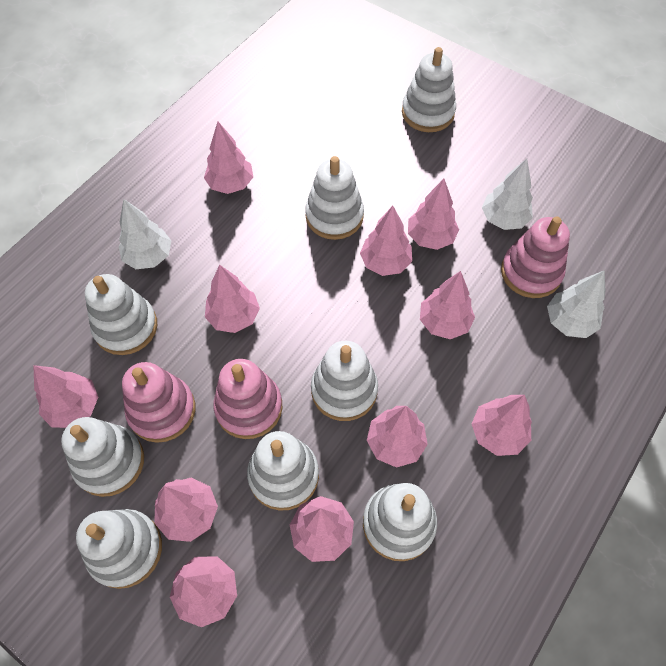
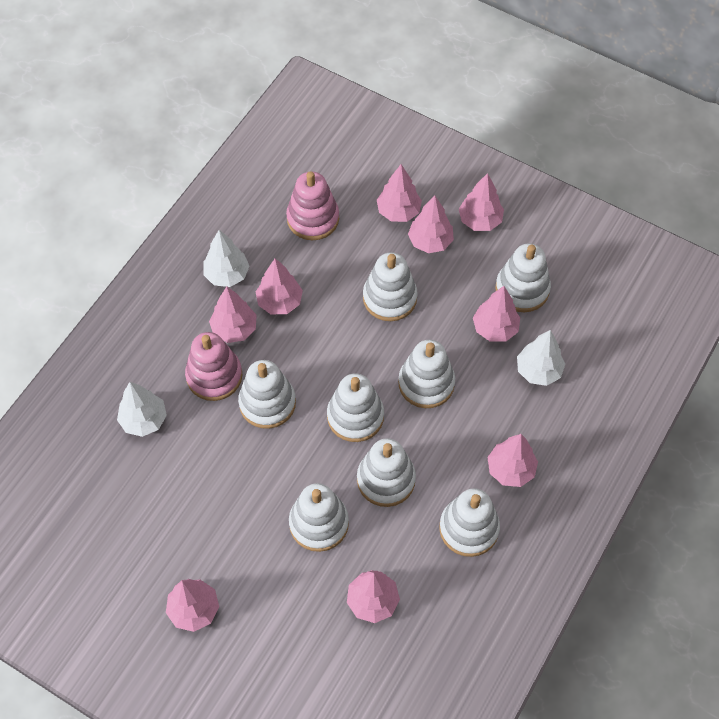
pink stacking toy: [122,362,195,443] [213,359,282,439] [501,216,570,298] = 3 -> [185,332,243,401] [286,171,339,240] = 2
pink tree: [33,365,98,428] [154,477,218,542] [170,556,237,627] [204,121,253,194] [205,265,260,333] [290,496,354,562] [360,206,412,276] [367,406,428,468] [408,179,459,250] [420,271,475,339] [472,395,532,456] = 11 -> [166,579,219,632] [209,286,257,343] [256,258,303,314] [347,570,400,623] [377,164,422,222] [408,195,454,253] [459,173,504,231] [473,286,520,342] [487,434,538,487] = 9

